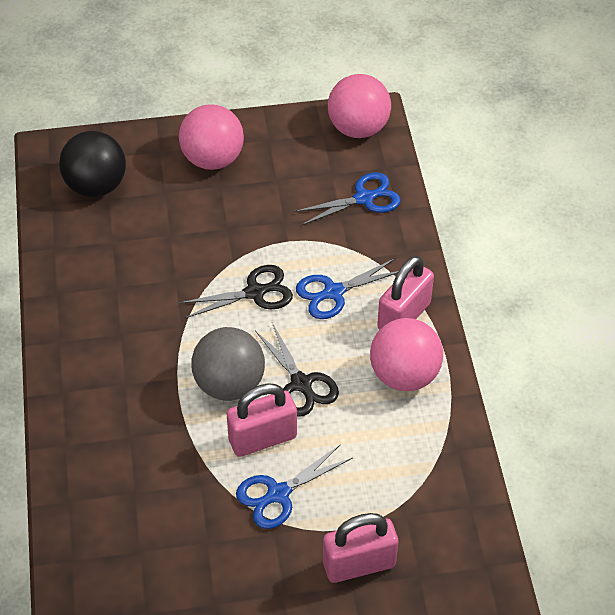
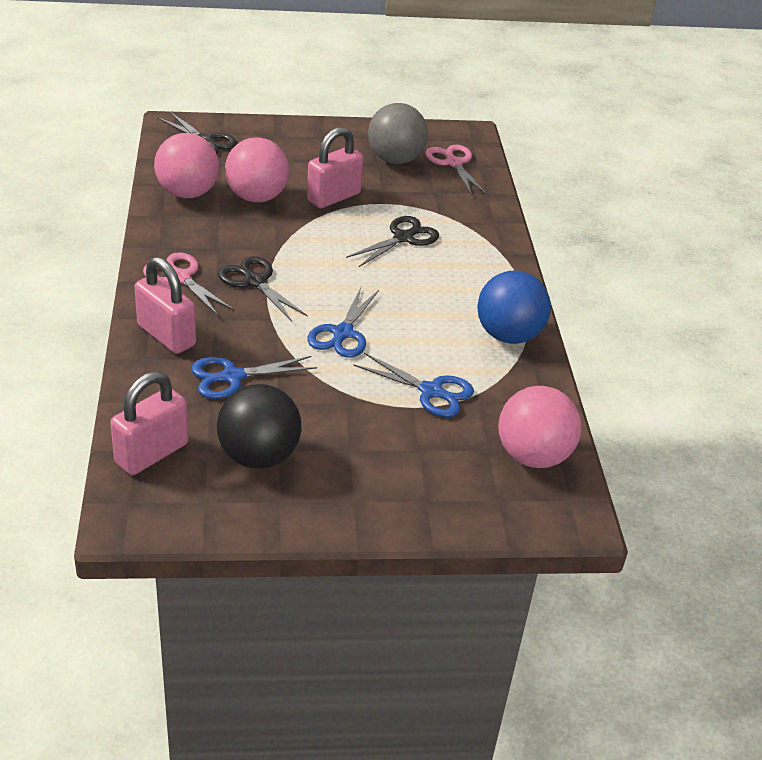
black scissors: [179,265,293,319] [255,323,339,417] = 2 -> [157,112,237,154] [218,256,308,322] [346,216,439,267] = 3
blue ball: none = 0 -> [477,271,551,344] = 1
pink scissors: none = 0 -> [143,252,235,317] [425,145,487,196] = 2

